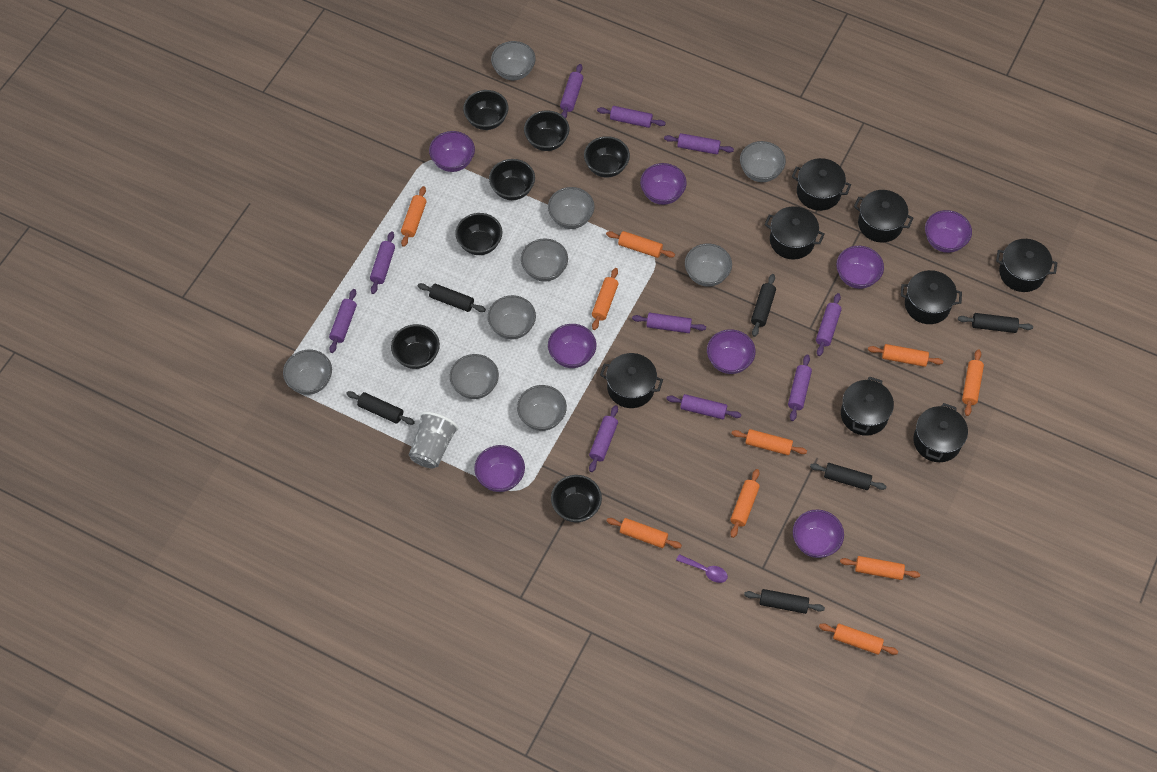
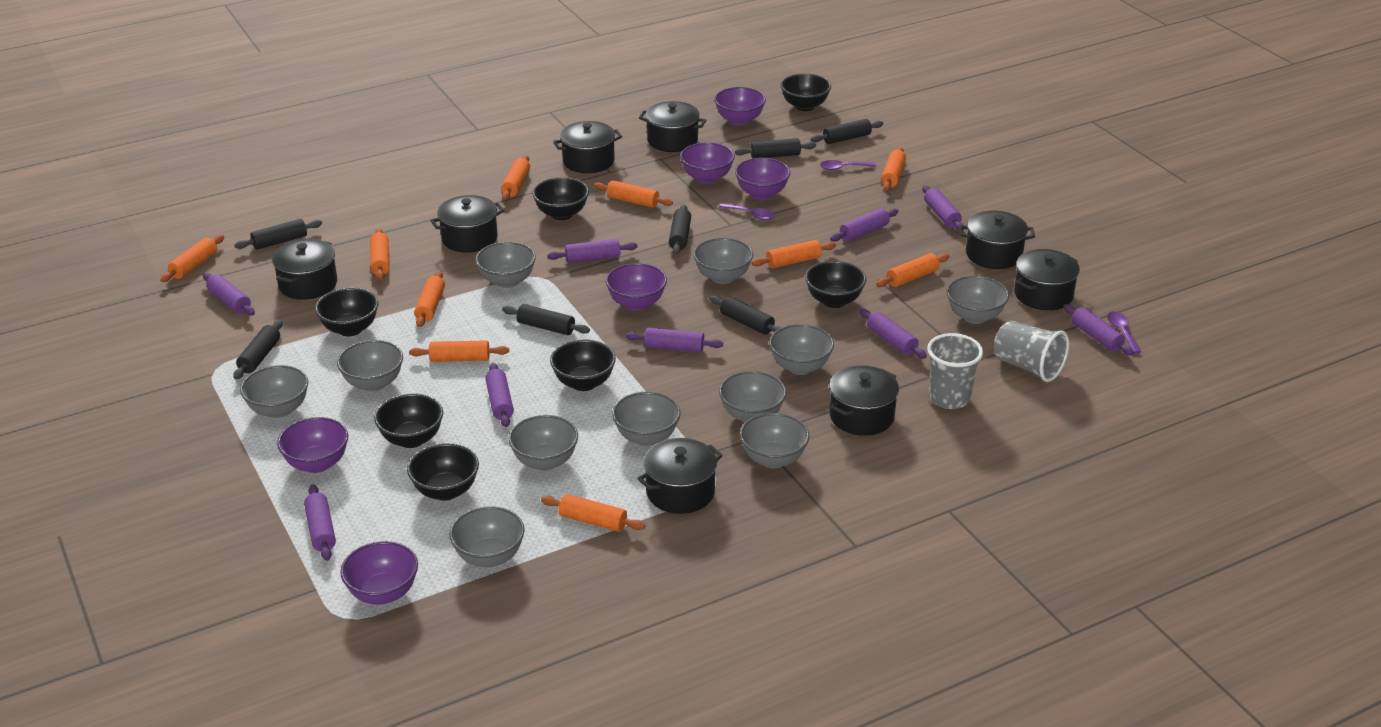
black rolling pin: [346,391,415,425] [418,283,486,312] [744,589,825,614] [751,274,776,337] [810,463,887,490] [958,313,1033,333] = 6 -> [233,320,283,379] [235,219,322,250] [502,304,590,335] [669,205,691,255] [709,295,782,335] [735,138,816,159] [811,119,883,144] = 7
grey bowl: [283,350,332,395] [450,354,499,399] [488,295,536,339] [491,41,536,80] [517,385,567,431] [521,239,568,282] [548,187,595,229] [685,243,732,287] [740,141,786,182] = 9 -> [240,365,308,418] [337,340,403,392] [449,506,525,567] [475,242,536,288] [508,415,578,471] [612,392,681,446] [693,238,753,284] [719,371,786,423] [740,413,810,468] [769,324,834,375] [947,276,1009,324] = 11
grey cup: [409,412,459,468] = 1 -> [927,333,983,409] [994,321,1069,382] = 2
purple bowl: [429,131,475,172] [474,445,525,492] [548,324,596,368] [640,163,687,205] [707,329,756,374] [793,510,844,558] [836,246,884,289] [925,210,972,253] = 8 -> [277,417,348,473] [340,541,418,605] [606,263,667,311] [680,142,735,184] [714,87,766,125] [735,158,790,200] = 6
purple rolling pin: [329,289,357,353] [370,231,395,294] [560,64,583,119] [589,405,618,472] [597,106,666,128] [632,313,706,333] [664,133,734,154] [666,394,742,419] [788,355,812,421] [816,293,842,356] = 10 -> [203,273,255,315] [304,485,336,561] [485,363,514,427] [547,239,638,263] [625,328,723,352] [830,208,899,242] [860,309,927,359] [922,185,964,231] [1063,304,1134,356] = 9
purple spoon: [676,554,728,583] = 1 -> [719,203,774,220] [820,160,876,170] [1107,311,1141,354] = 3

